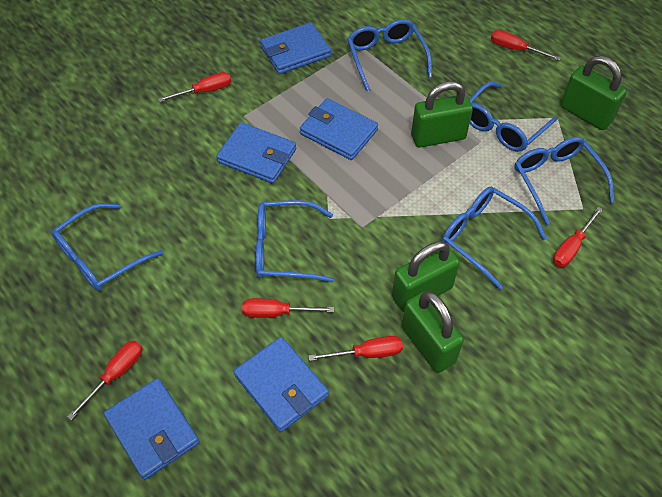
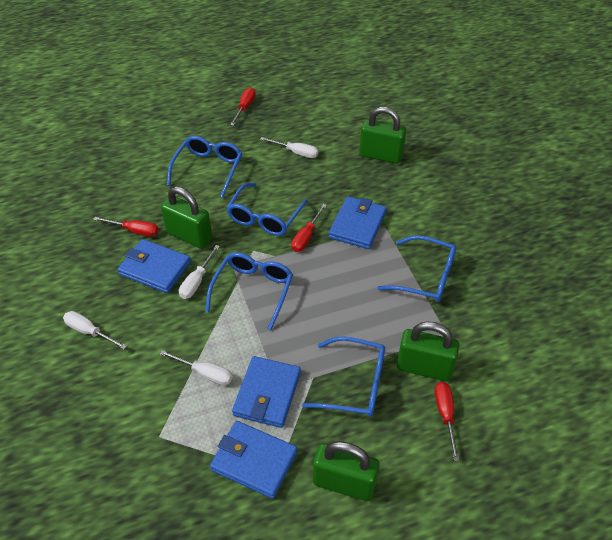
blue glasses: [51,203,163,291] [256,200,334,282] [347,19,432,92] [442,187,547,290] [469,82,558,152] [514,137,614,225] = 6 -> [167,136,242,198] [205,252,293,330] [227,183,308,236] [302,336,385,417] [377,235,457,303] = 5
blue wallet: [104,378,200,480] [216,122,296,184] [234,337,329,432] [260,23,331,74] [300,98,378,160] = 5 -> [118,239,191,293] [210,421,297,499] [232,356,301,428] [329,196,387,249] = 4
red screwdriver: [67,341,143,420] [158,72,231,102] [242,298,334,318] [308,336,403,361] [491,30,561,61] [553,207,603,267] = 6 -> [93,217,158,237] [230,88,256,126] [291,204,327,252] [435,382,460,461] = 4
white screwdriver: none = 0 -> [63,311,127,350] [160,350,233,385] [179,245,220,299] [260,137,318,158] = 4

